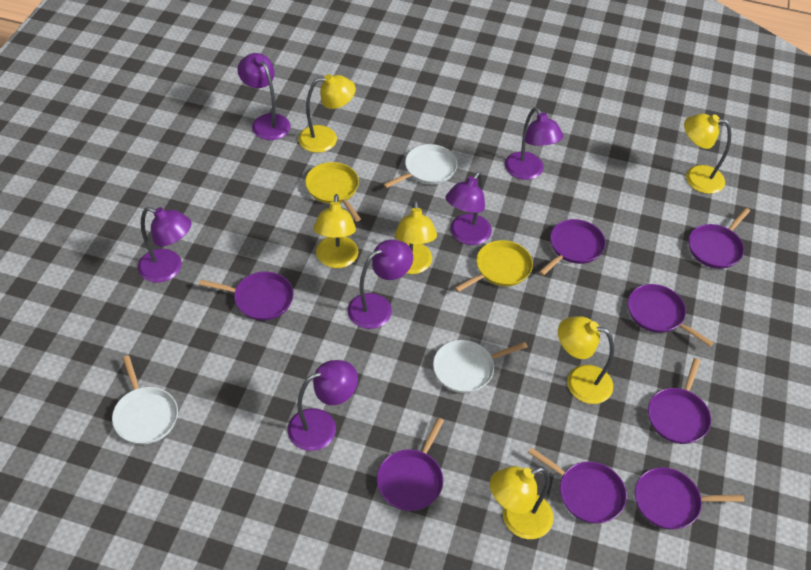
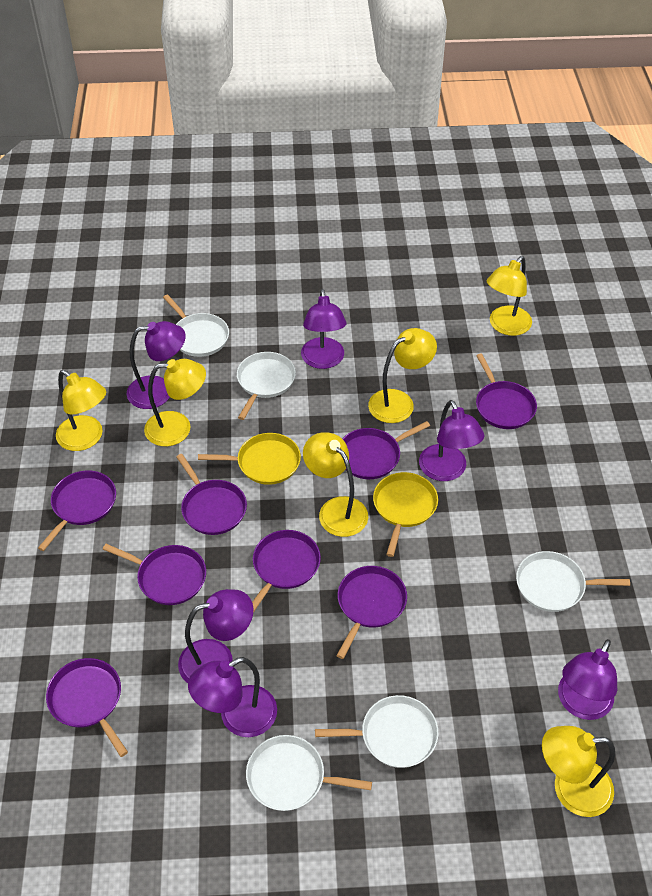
white pan: [112,355,178,445] [383,144,457,188] [433,340,528,393] = 3 -> [163,294,229,357] [237,352,296,420] [246,735,372,811] [315,695,439,768] [516,551,630,612] = 5

